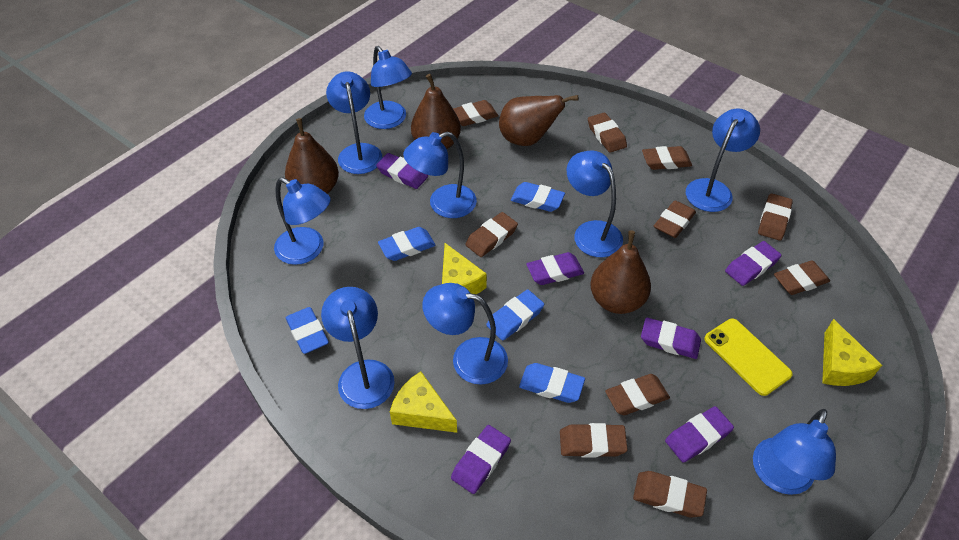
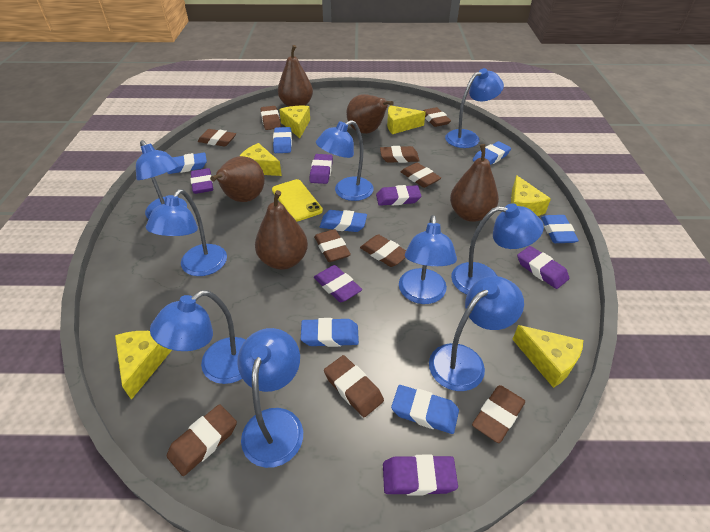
blue eraser: [286,307,329,354] [378,227,436,261] [486,289,544,341] [511,182,565,212] [519,363,585,403] = 5 -> [167,152,207,174] [273,127,292,153] [301,318,359,347] [320,210,367,232] [391,385,459,434] [473,141,511,165] [541,215,579,243] = 7
brown pear: [285,118,339,194] [411,74,461,149] [499,95,579,146] [590,230,651,314] = 4 -> [210,156,265,202] [255,190,308,270] [278,45,313,107] [346,94,394,134] [450,144,499,222] = 5
yellow cheese: [390,371,457,433] [442,243,487,294] [822,319,882,386] = 3 -> [115,331,172,400] [240,143,282,176] [279,106,310,138] [387,105,426,134] [511,175,551,216] [512,325,583,388] = 6

